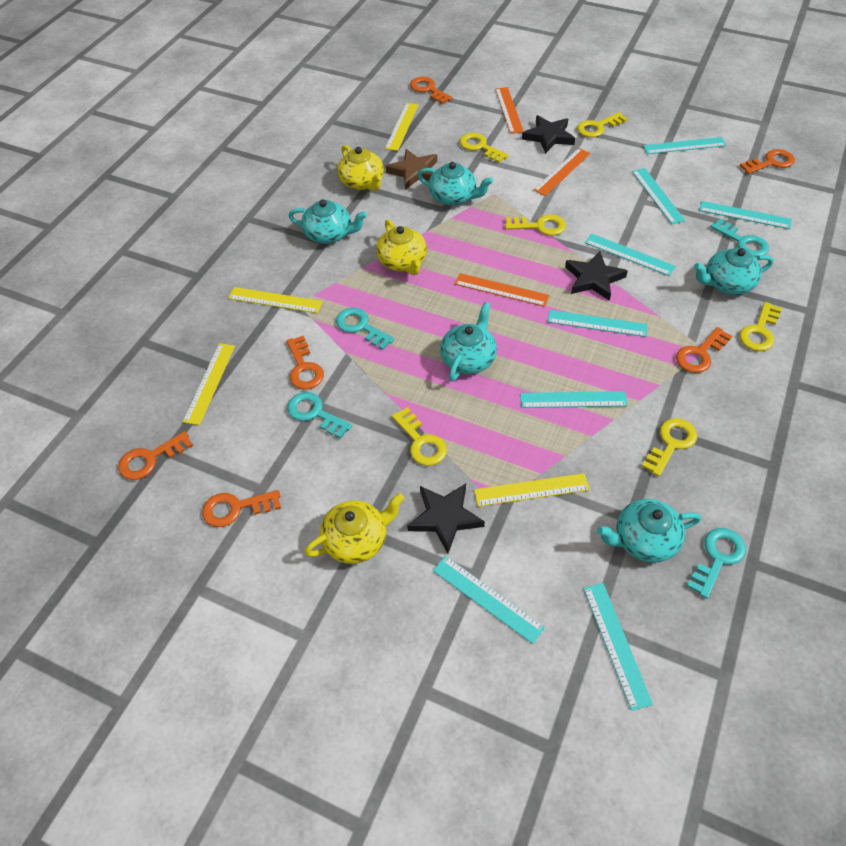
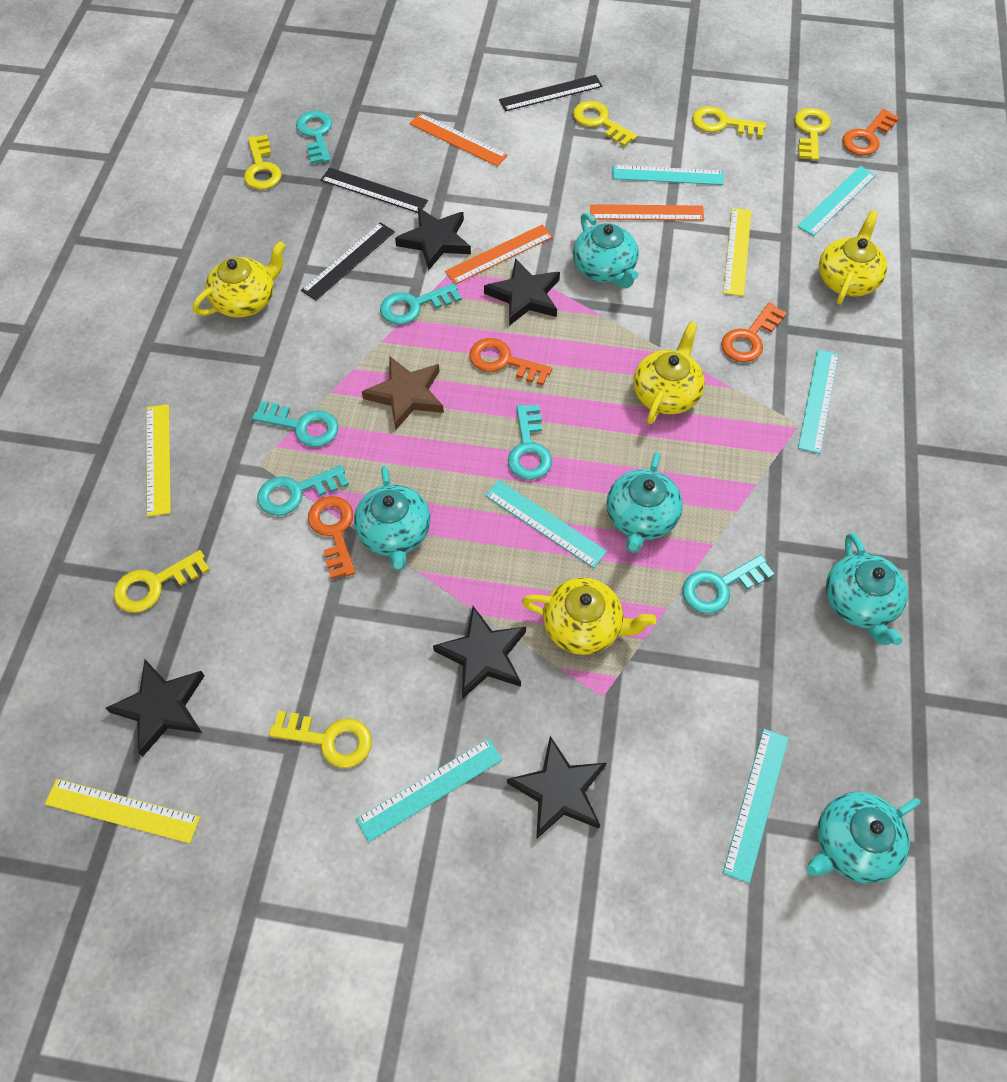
black ruler: none = 0 -> [301,222,395,301] [321,168,428,213] [499,75,603,111] = 3
black star: [407,484,485,554] [522,115,575,154] [565,251,628,301] = 3 -> [106,659,205,757] [395,207,471,271] [433,606,526,699] [484,258,560,326] [507,736,607,839] = 5
orange key: [118,431,193,480] [202,490,281,527] [287,336,324,390] [410,77,453,104] [676,327,732,373] [740,149,795,174] = 6 -> [308,496,356,579] [469,338,552,385] [721,303,786,362] [842,109,899,156] = 4
turquoise key: [287,392,352,439] [336,308,395,350] [687,528,746,599] [710,218,769,257] = 4 -> [252,401,339,447] [257,465,349,516] [296,111,332,164] [380,283,462,325] [508,404,552,480] [682,555,774,614] = 6
turquoise ruler: [433,556,545,644] [520,391,628,408] [547,310,648,337] [583,583,653,711] [585,234,676,276] [632,168,685,224] [643,137,727,154] [699,201,792,229] = 8 -> [356,738,502,842] [485,480,607,568] [612,165,724,185] [723,729,789,883] [797,166,876,236] [798,349,839,454] = 6
yellow ruler: [183,343,235,425] [228,287,323,313] [385,103,419,151] [474,473,590,507] = 4 -> [45,779,200,843] [147,404,171,517] [723,208,751,296] = 3
yellow teapot: [305,493,404,564] [337,145,384,191] [376,219,427,275] = 3 -> [193,241,286,318] [522,578,656,655] [633,322,705,424] [819,211,887,304] = 4

